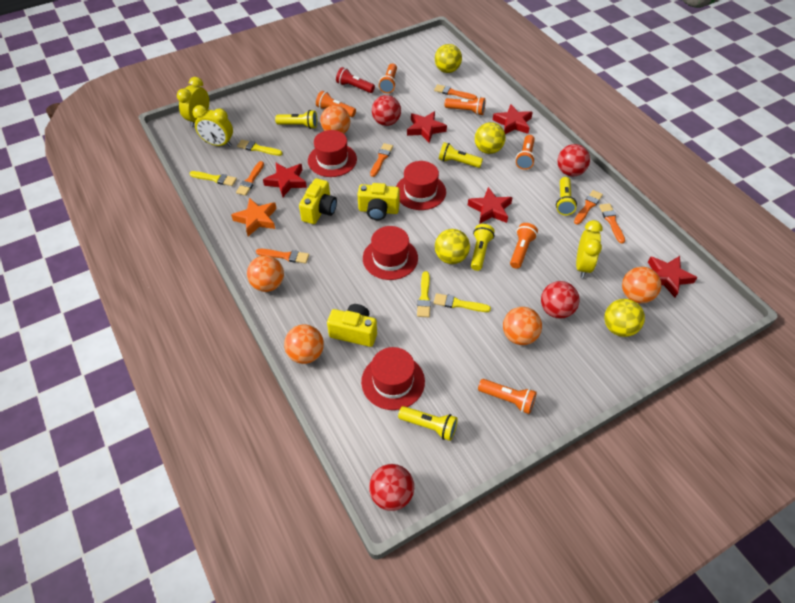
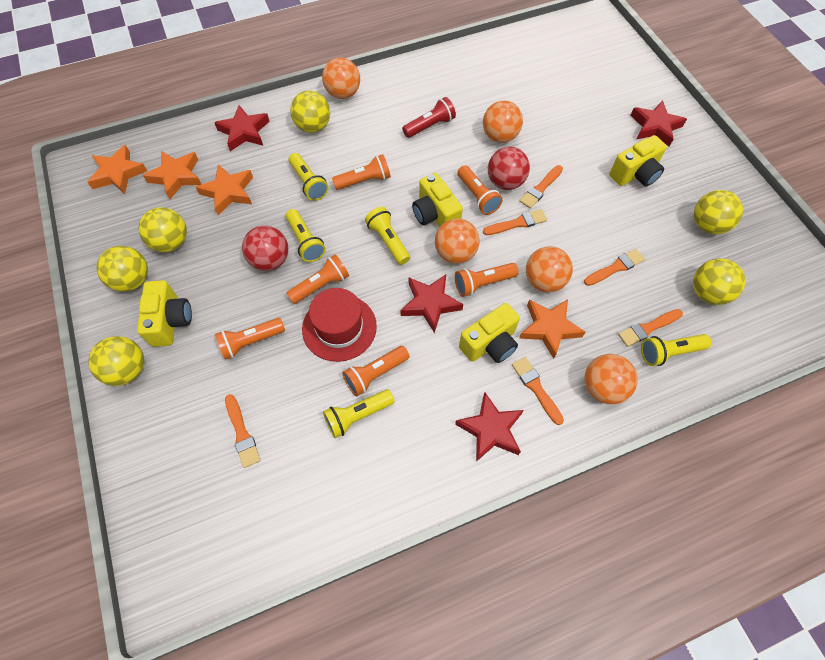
orange star: [231,198,277,236] = 1 -> [87,145,147,194] [143,151,201,199] [196,164,253,215] [519,299,585,359] = 4
red ball: [369,464,414,511] [372,95,401,126] [541,281,580,319] [557,144,590,176] = 4 -> [242,225,288,271] [488,147,530,190] = 2
red hat: [308,130,357,177] [361,347,425,410] [363,226,418,280] [396,161,446,210] = 4 -> [302,288,377,362] = 1
red star: [263,163,307,197] [407,111,447,143] [468,187,513,224] [493,104,533,134] [648,256,698,298] = 5 -> [214,105,270,151] [400,274,463,333] [455,392,524,462] [630,100,687,147] = 4
yellow ball: [435,44,462,73] [435,229,470,264] [475,122,505,154] [604,299,645,337] = 4 -> [88,336,144,386] [96,246,148,292] [138,207,187,252] [290,91,330,133] [693,258,746,305] [694,190,743,234] = 6
yellow brush: [189,171,237,186] [237,140,283,156] [417,271,431,317] [434,293,491,312] = 4 -> none = 0
yellow camera: [299,178,337,224] [327,304,377,347] [357,183,400,220] = 3 -> [137,280,192,347] [412,173,463,227] [459,303,520,363] [609,135,667,187] = 4
yellow clock: [177,77,209,127] [192,105,233,147] [576,220,602,278] = 3 -> none = 0

